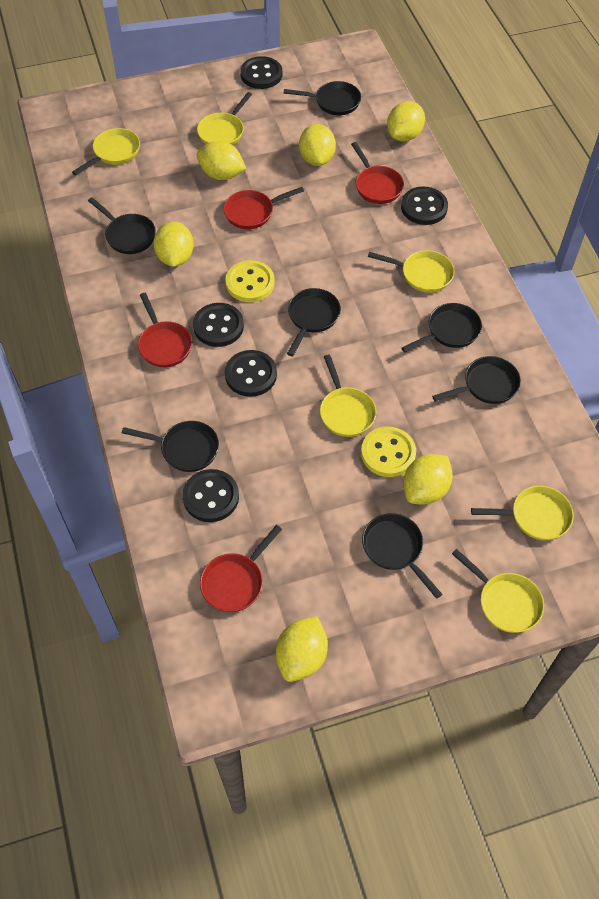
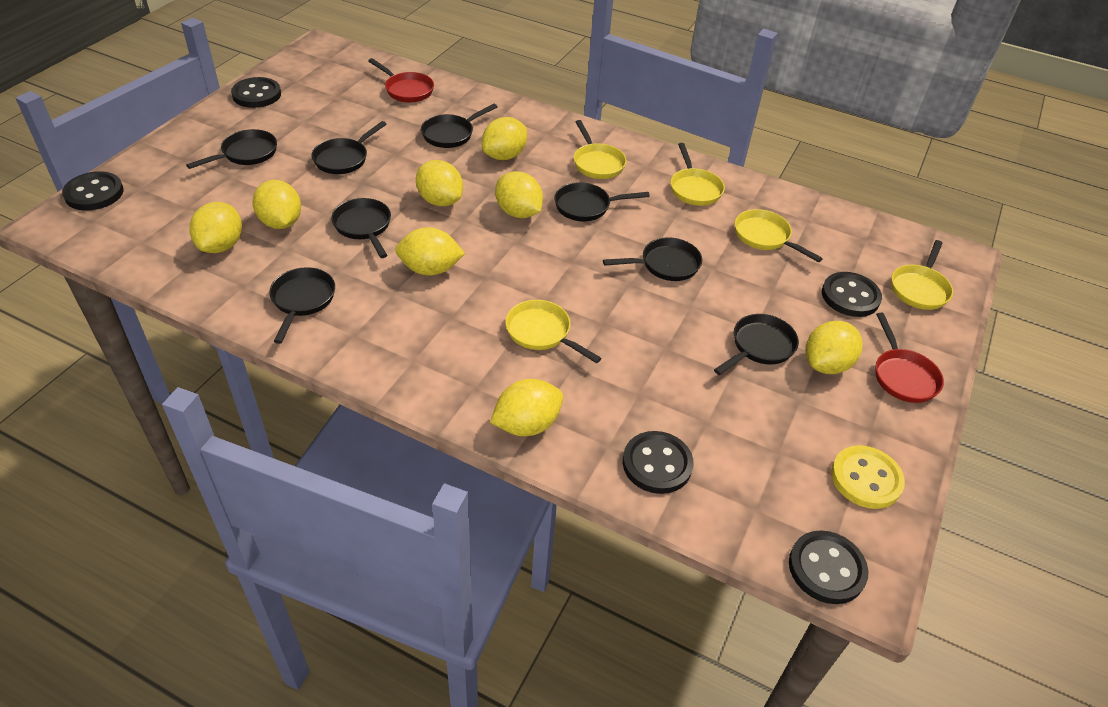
black pan: [88,197,156,254] [122,421,219,472] [284,81,361,115] [287,288,341,356] [362,513,442,599] [402,303,482,352] [432,356,521,404] = 7 -> [186,129,277,169] [269,267,335,344] [312,121,386,174] [331,198,391,258] [421,104,497,148] [554,182,650,221] [603,237,702,281] [714,314,799,375] = 8
red pan: [138,293,192,367] [200,525,282,612] [223,187,304,229] [351,142,404,204] = 4 -> [368,58,434,102] [876,313,944,403] = 2
yellow button: [226,260,275,302] [361,426,416,477] = 2 -> [831,445,905,509] = 1
yellow lemon: [154,221,194,267] [196,141,246,180] [276,616,328,682] [299,124,336,166] [387,101,425,141] [403,454,453,505] = 6 -> [189,202,242,253] [252,180,301,229] [395,227,465,275] [416,160,463,206] [482,117,527,160] [490,379,563,436] [495,171,543,218] [805,321,863,374] = 8
yellow pan: [72,128,140,175] [197,92,252,145] [320,355,376,437] [368,250,454,293] [452,549,544,633] [471,486,574,540] = 6 -> [505,300,601,363] [574,120,627,179] [671,143,725,206] [735,209,823,262] [891,240,953,310] = 5

